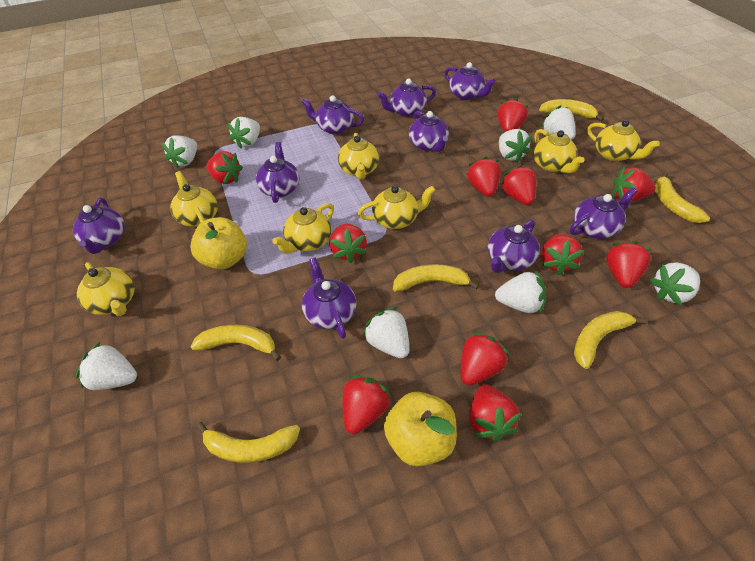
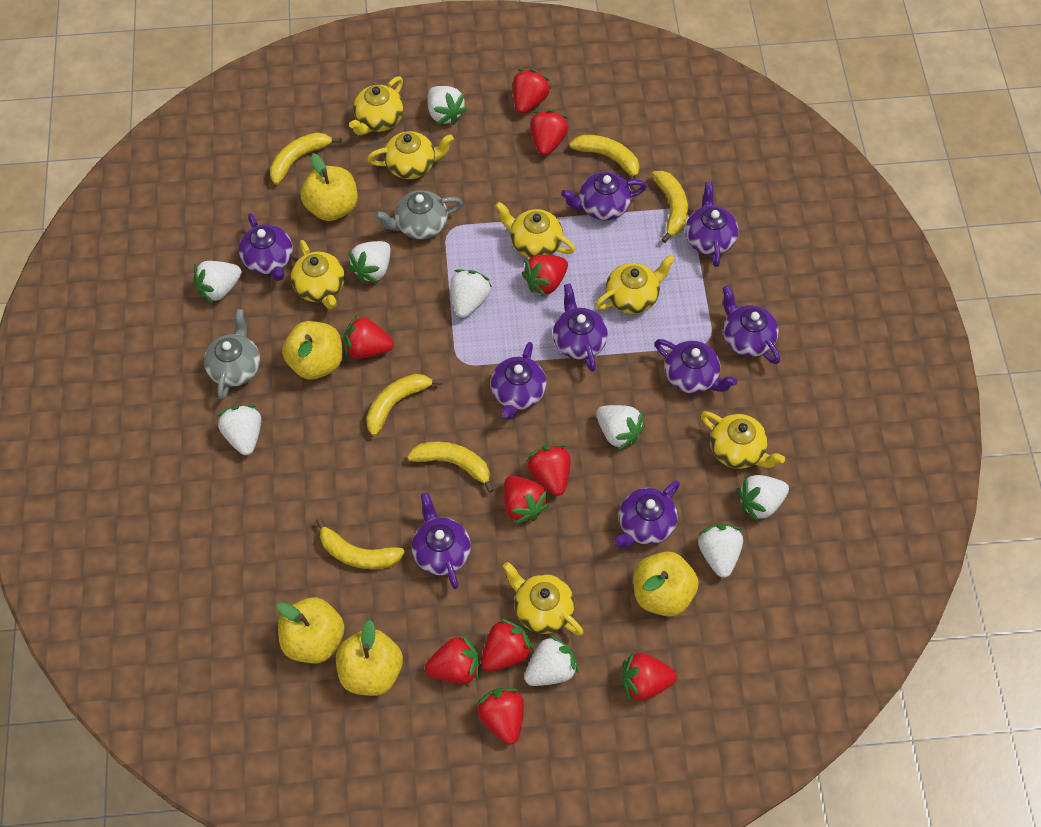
grey teapot: none = 0 -> [204,309,260,400] [375,190,463,239] = 2
red strawberry: [206,151,243,184] [329,224,367,263] [343,375,392,434] [461,331,509,385] [466,156,501,197] [469,384,521,442] [498,98,529,132] [500,165,536,205] [541,234,585,275] [606,241,651,288] [613,167,656,202] = 11 -> [344,315,394,359] [425,635,479,684] [476,688,524,745] [481,618,534,671] [504,476,550,524] [513,69,551,114] [522,255,568,297] [526,444,570,496] [530,110,568,156] [622,653,677,701] = 10
white strawberry: [76,342,137,390] [161,135,197,168] [228,117,260,149] [363,307,409,358] [495,270,546,313] [499,129,532,163] [541,105,575,140] [650,262,700,306] = 8 -> [194,261,242,303] [217,405,261,455] [348,241,390,283] [427,86,467,125] [450,270,492,318] [524,635,579,686] [596,405,645,451] [698,524,743,578] [737,475,789,522] = 9
yellow apple: [190,217,247,270] [384,392,457,466] = 2 -> [277,597,345,663] [282,321,343,380] [301,153,358,221] [336,620,403,696] [633,551,699,617] = 5

